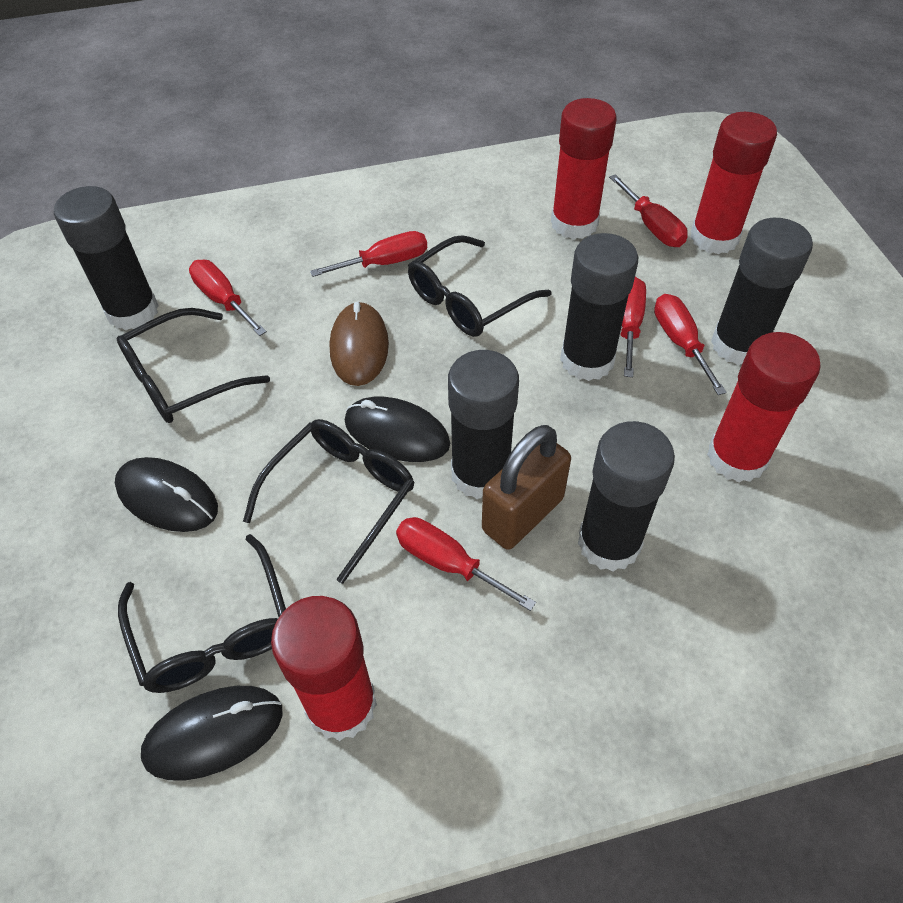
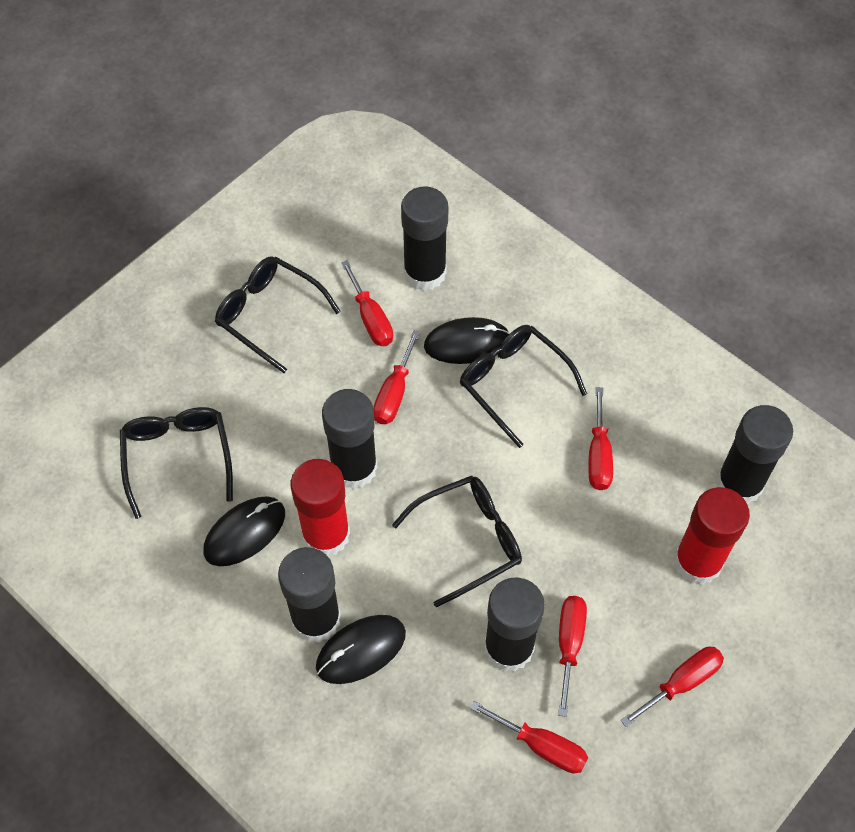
brown mouse: [330,302,389,386] = 1 -> none = 0
brown padlock: [482,425,571,550] = 1 -> none = 0
red glue stick: [271,596,377,741] [551,98,617,239] [690,112,777,254] [707,332,821,482] = 4 -> [291,459,350,556] [674,487,750,585] = 2

